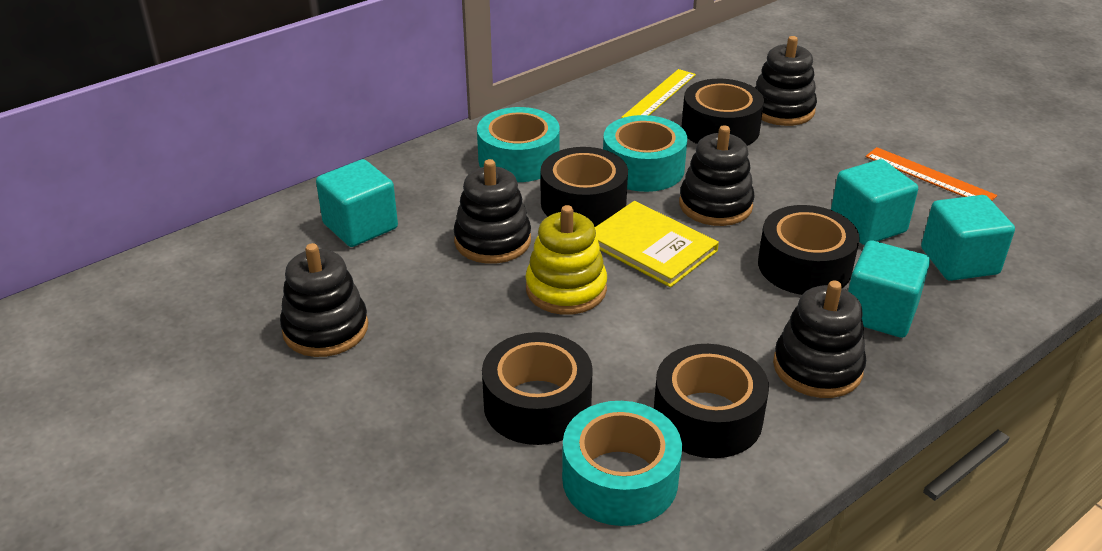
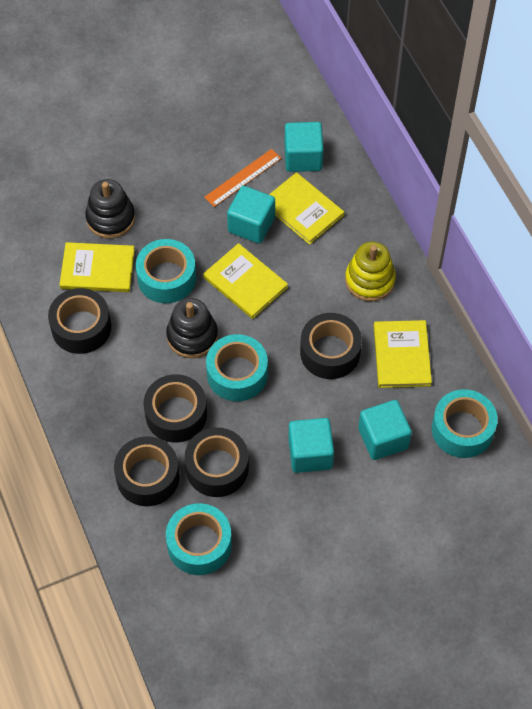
black stacking toy: [280,243,368,357] [454,159,531,264] [679,125,755,226] [755,36,817,126] [773,281,866,398] = 5 -> [85,179,135,239] [166,298,218,358] = 2
turquoise tape: [477,107,560,182] [562,401,682,526] [603,115,687,192] = 3 -> [136,239,196,303] [166,503,232,575] [206,334,268,401] [432,389,498,458] = 4
yellow book: [595,201,719,287] = 1 -> [59,242,135,292] [203,243,288,319] [269,172,344,245] [374,320,432,388] = 4
yellow ruler: [621,69,696,118] = 1 -> none = 0

